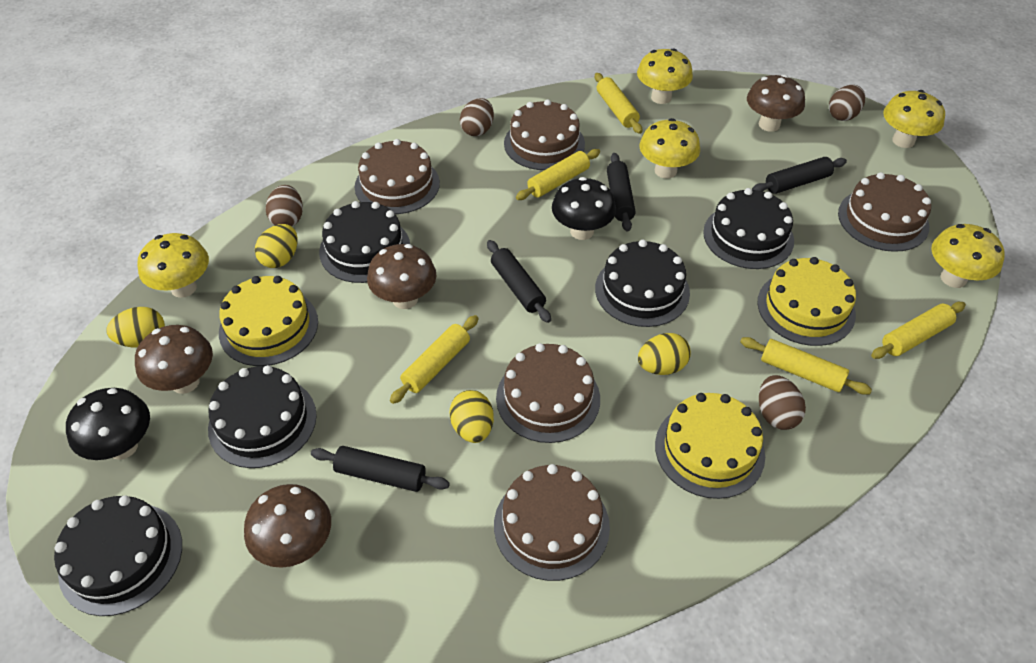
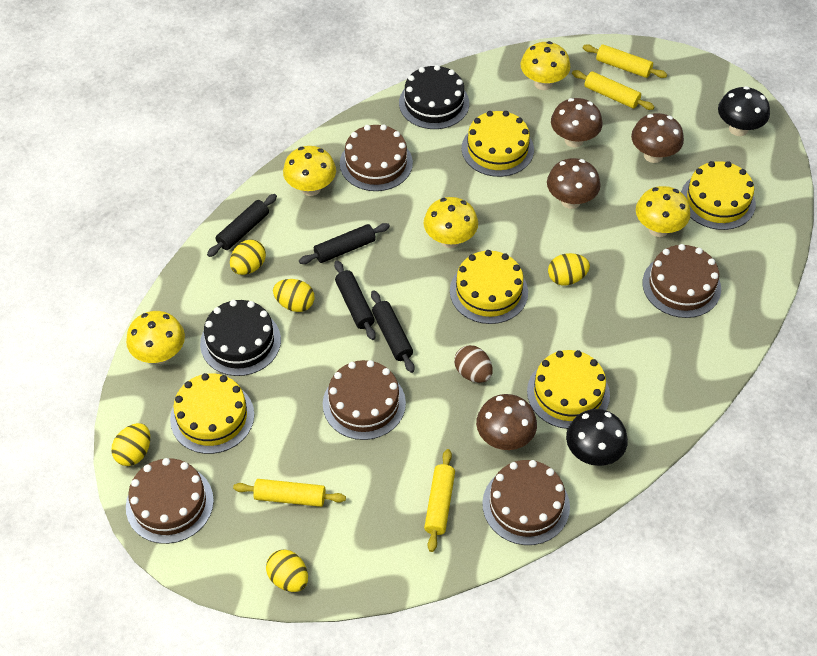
black cake: [54,495,182,616] [208,365,317,468] [319,201,410,283] [595,240,690,327] [703,188,794,269] = 5 -> [200,300,281,376] [399,65,469,129] = 2
brown egg: [266,185,303,226] [460,98,494,136] [759,375,806,430] [829,85,865,121] = 4 -> [454,345,493,383] = 1
yellow cake: [219,276,318,366] [655,393,765,499] [757,257,856,346] = 3 -> [170,373,254,454] [450,250,528,324] [462,111,534,177] [527,350,610,429] [681,161,756,230] = 5
yellow egg: [106,307,165,347] [255,224,298,268] [449,390,494,443] [638,333,691,375] = 4 -> [111,423,150,466] [230,239,266,275] [266,549,308,592] [273,279,315,312] [548,253,590,285] = 5
yellow rolling pin: [390,315,479,404] [516,149,600,200] [595,73,642,134] [740,337,872,395] [871,302,966,359] = 5 -> [233,479,346,507] [424,449,455,552] [572,70,654,110] [583,44,667,78] = 4

